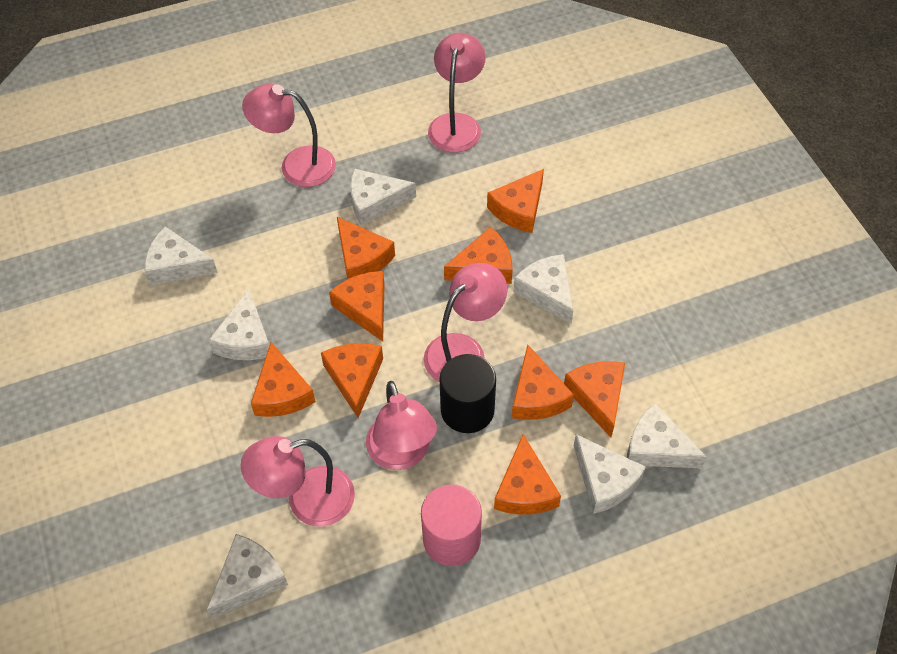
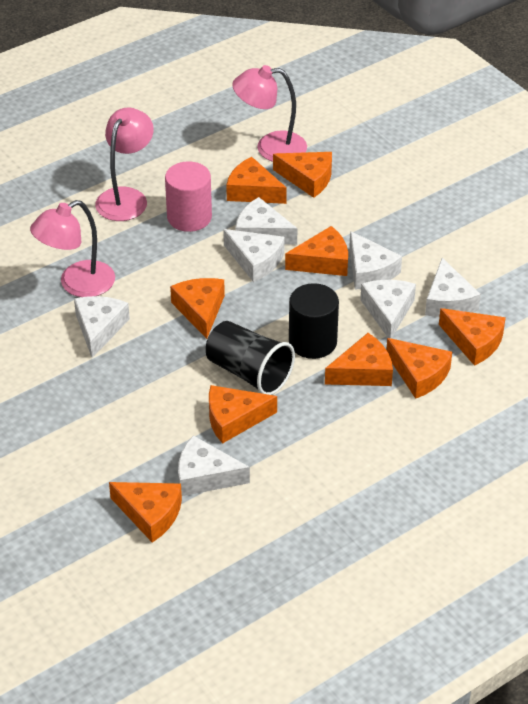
black cup: none = 0 -> [206,321,295,395] = 1
pink lamp: [241,436,355,527] [242,84,336,187] [366,381,437,470] [423,263,507,383] [428,33,486,153] = 5 -> [30,200,115,297] [95,108,154,221] [232,65,307,162] = 3

